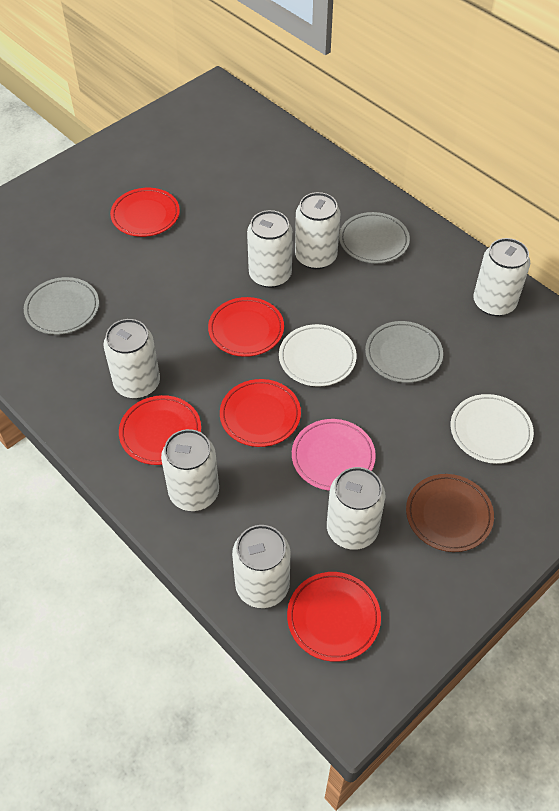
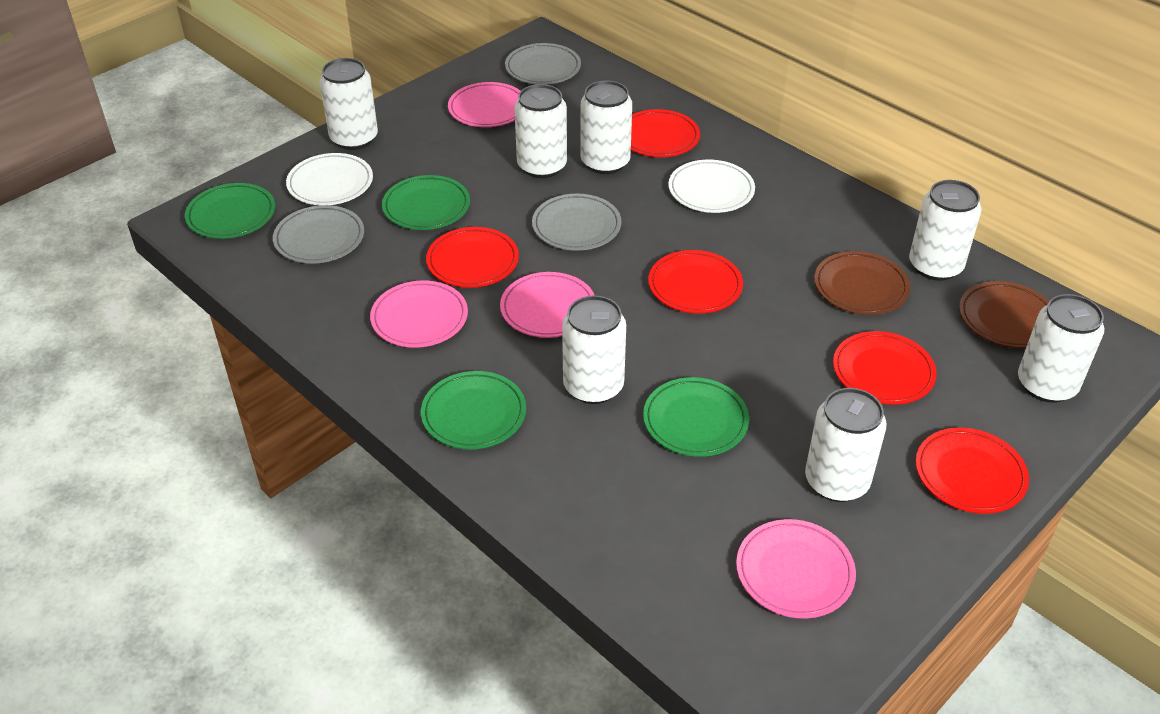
brown plate: [406,474,494,552] = 1 -> [814,251,910,315] [959,281,1049,348] = 2
green plate: none = 0 -> [185,183,275,239] [382,175,470,230] [421,371,526,449] [643,377,749,457] = 4
pink plate: [292,419,376,491] = 1 -> [370,281,468,348] [448,82,520,127] [500,272,594,338] [736,519,856,618] = 4

